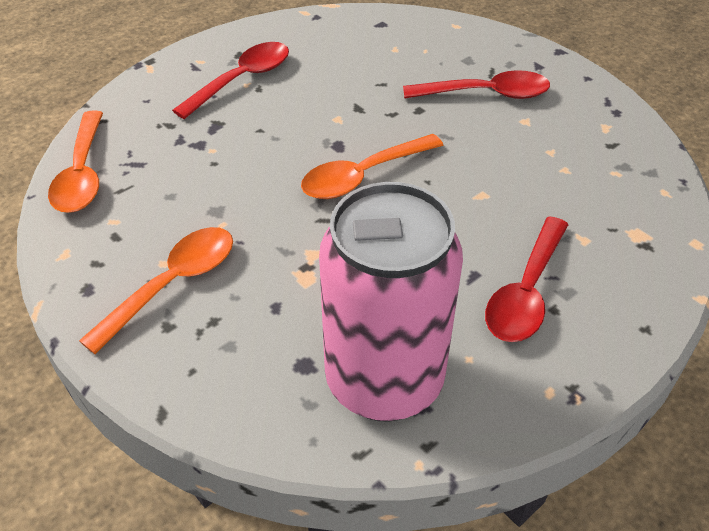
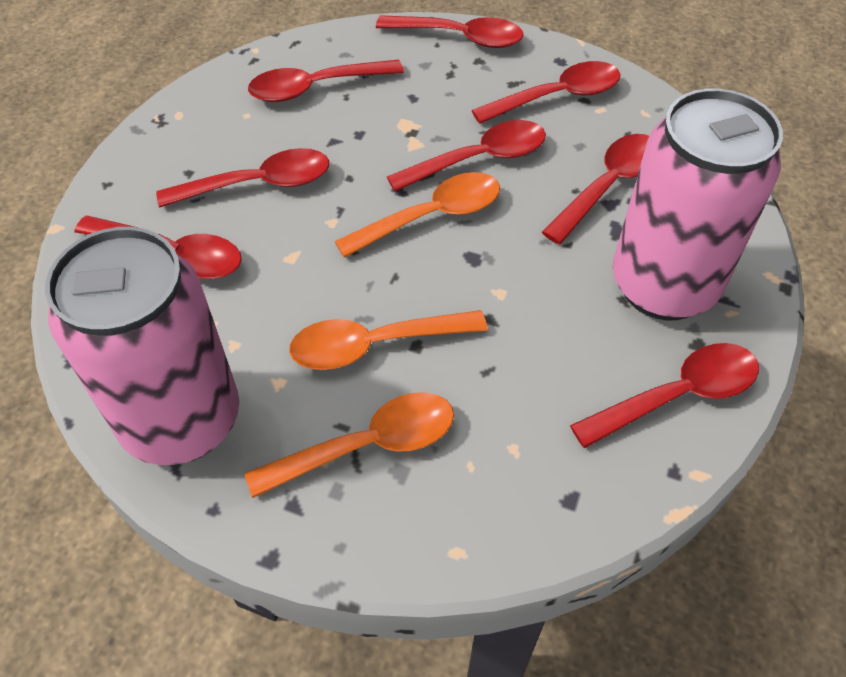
pink can: [319,182,463,422] = 1 -> [45,227,239,465] [613,89,783,320] = 2
red spoon: [172,42,289,119] [403,70,550,99] [485,217,568,342] = 3 -> [75,216,242,279] [156,148,329,208] [248,60,404,102] [376,15,523,48] [387,120,546,192] [472,61,621,124] [542,134,649,244] [570,343,759,448] = 8

